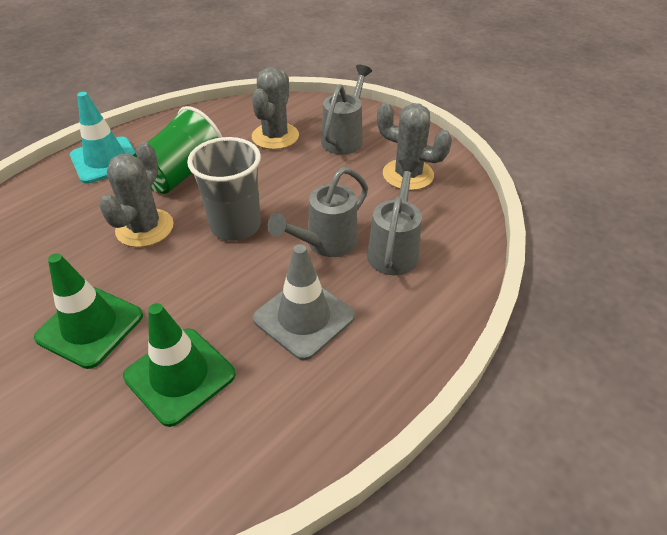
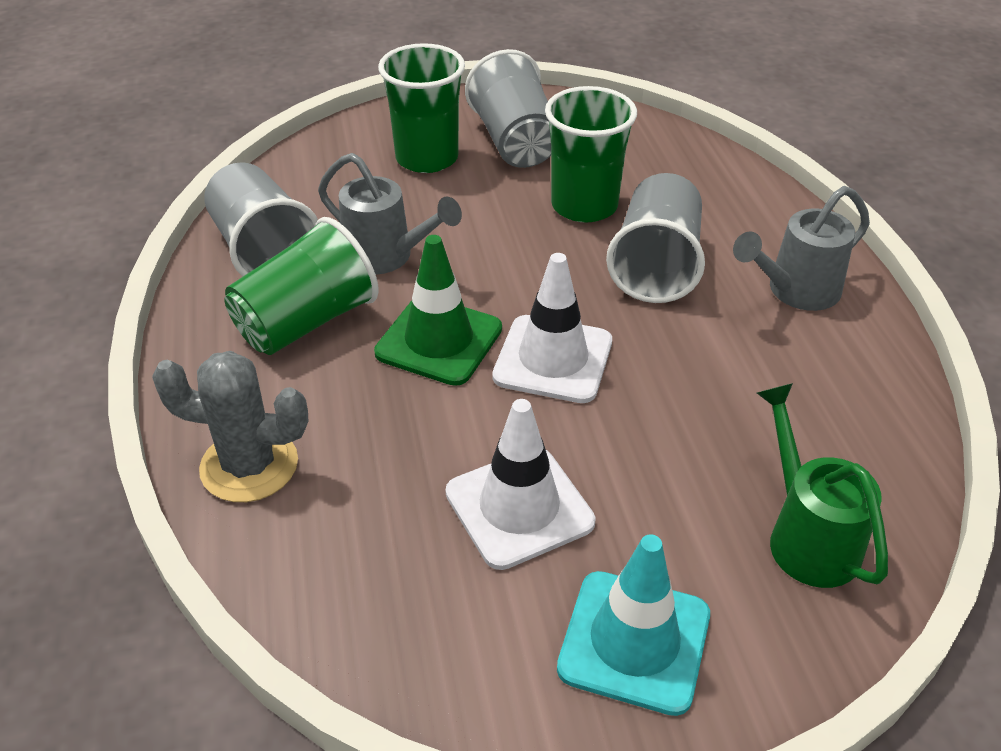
green cup: [133,106,222,194] = 1 -> [224,217,378,355] [378,43,465,173] [545,86,637,223] = 3
green traffic cone: [34,253,143,369] [123,303,236,427] = 2 -> [374,235,502,386] = 1
green watering can: none = 0 -> [757,383,888,588] = 1
grey cactus: [99,142,174,247] [252,67,299,150] [377,102,452,190] = 3 -> [152,351,308,502] = 1
grey cup: [187,137,261,241] = 1 -> [204,162,318,276] [465,49,551,168] [606,173,705,303] = 3
grey traffic cone: [253,244,355,360] = 1 -> none = 0
grey watering can: [268,167,368,257] [321,65,372,155] [367,159,422,275] = 3 -> [318,153,462,274] [733,186,870,311] = 2
white traffic cone: none = 0 -> [445,399,596,570] [492,253,612,403] = 2

